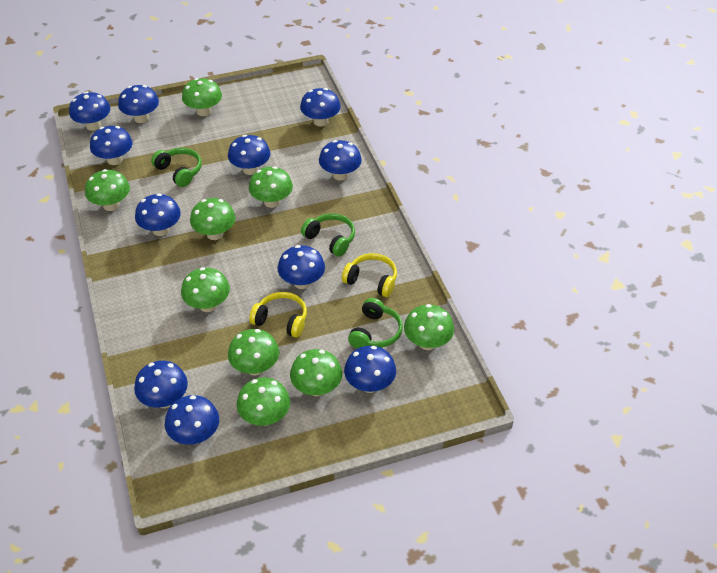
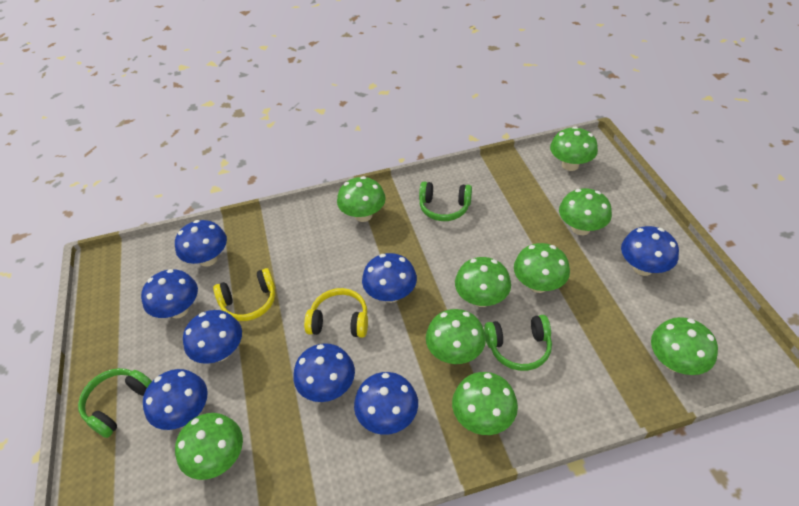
blue mushroom: [69,92,110,131] [90,126,133,165] [118,85,159,123] [134,361,188,408] [135,193,181,236] [165,395,219,445] [228,135,270,175] [278,245,325,289] [300,88,341,127] [319,140,362,181] [344,346,396,393] = 11 -> [141,269,198,319] [143,369,208,430] [175,220,227,267] [183,310,242,364] [293,343,355,402] [354,372,418,435] [362,253,417,303] [621,226,679,276] = 8

